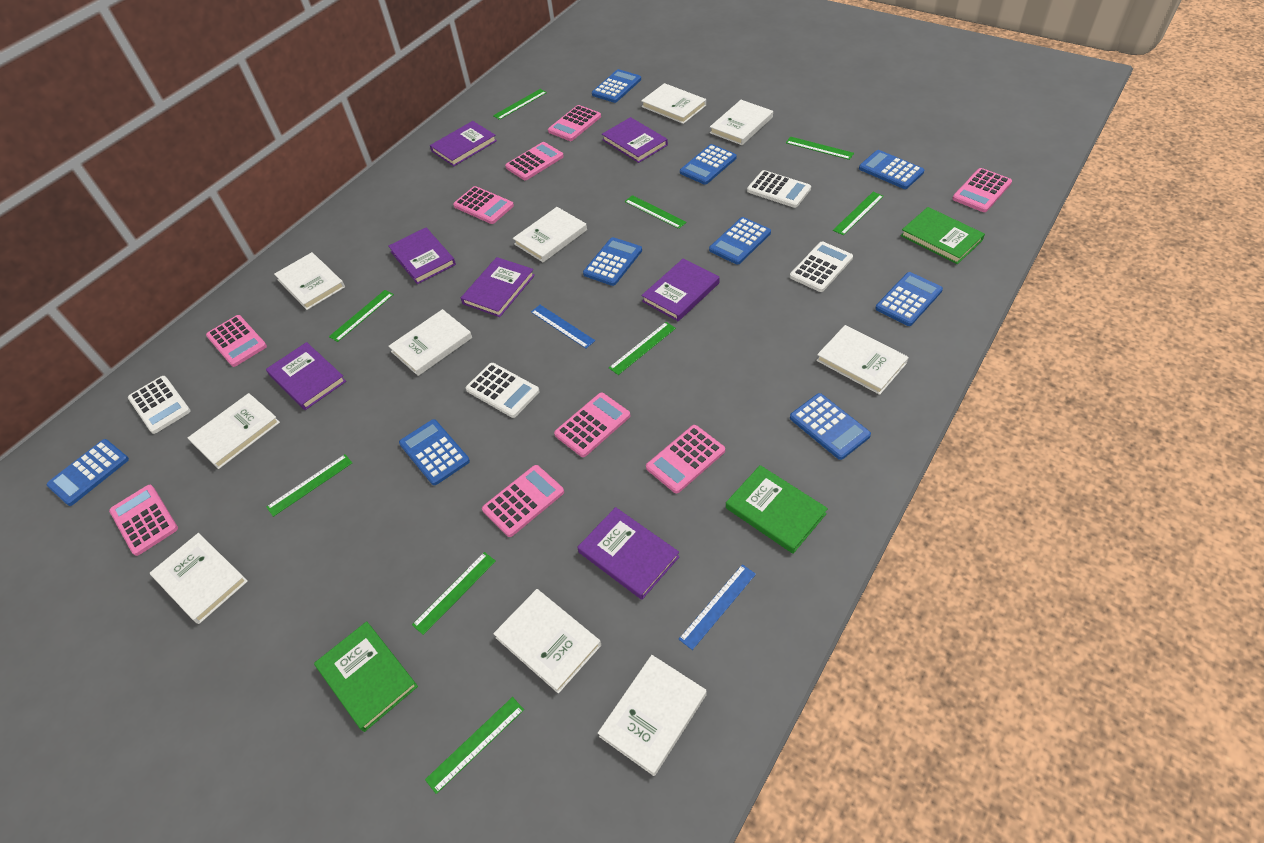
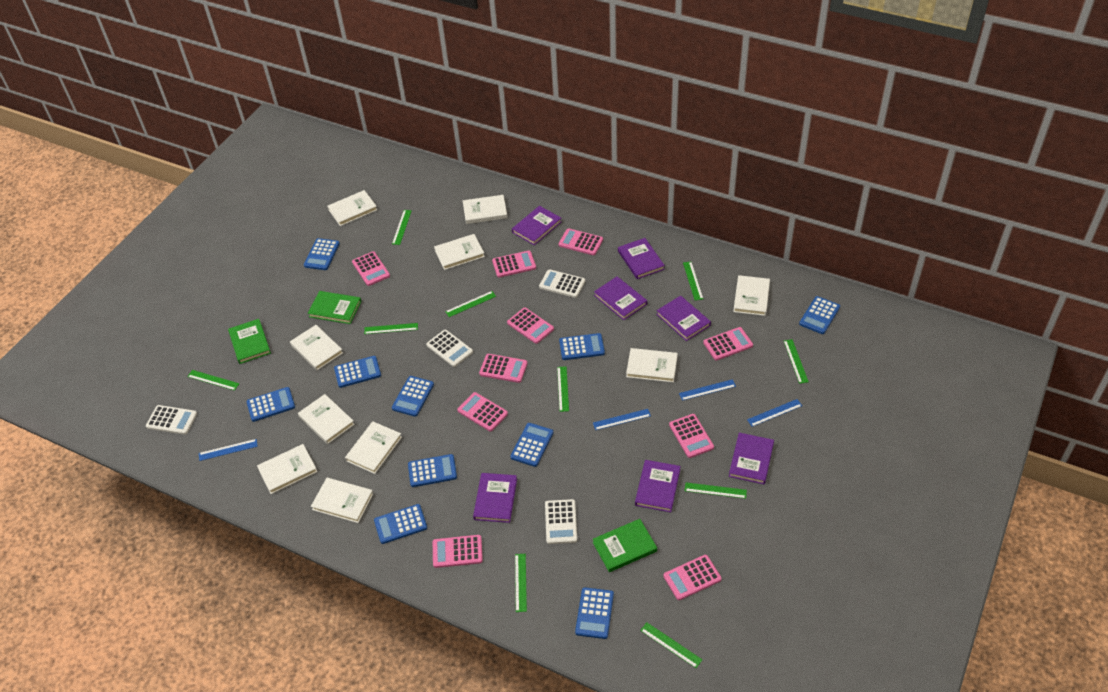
blue calculator: [47,439,129,506] [399,419,470,485] [583,237,642,286] [592,69,641,103] [680,144,737,185] [709,217,771,265] [790,393,871,460] [859,150,924,189] [875,272,943,326] = 9 -> [247,387,295,422] [304,238,340,270] [334,356,381,388] [374,504,427,544] [392,376,434,417] [408,454,457,487] [510,423,553,467] [559,333,605,360] [575,587,614,639] [799,296,840,334] = 10
blue ruler: [531,305,595,348] [679,564,756,650] = 2 -> [199,439,258,461] [593,409,651,430] [679,379,736,401] [747,399,802,427] = 4
green ruler: [266,454,352,517] [329,290,394,342] [412,552,496,635] [425,697,524,794] [493,89,547,120] [609,322,676,375] [625,195,687,229] [786,136,854,160] [833,192,884,235] = 9 -> [187,370,239,391] [364,323,418,334] [392,210,412,245] [445,291,496,317] [515,554,527,612] [557,366,569,412] [640,622,702,668] [683,262,703,300] [685,482,747,499] [784,339,809,384] = 10
pink calculator: [109,485,178,556] [206,315,267,367] [453,186,514,224] [482,465,564,537] [505,142,564,180] [548,105,601,141] [554,393,630,457] [646,425,725,493] [952,168,1012,212] = 9 -> [352,251,390,286] [433,535,483,568] [457,392,508,431] [479,354,528,383] [492,251,536,278] [507,308,554,344] [558,228,603,255] [663,555,722,600] [669,414,714,458] [703,327,753,361] = 10

